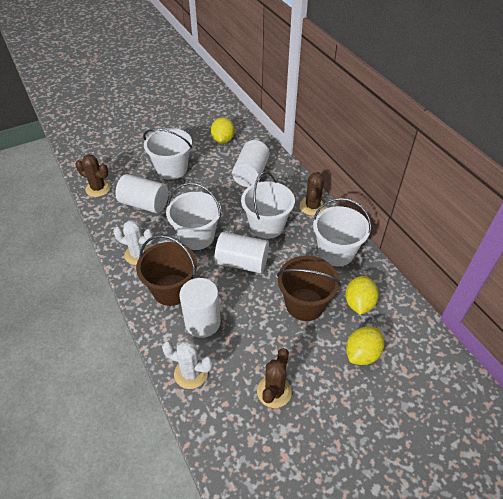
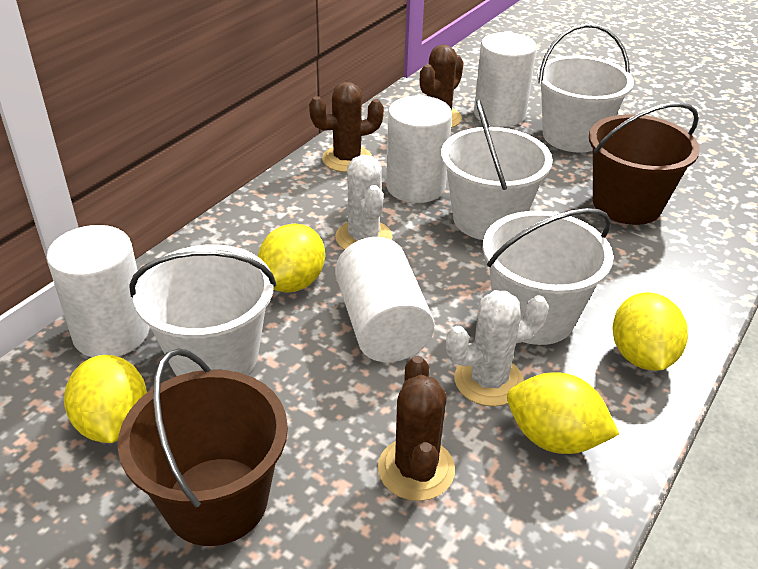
yellow lemon: [211,117,235,144] [345,276,379,315] [346,326,384,365] = 3 -> [64,355,147,443] [258,224,325,292] [507,372,619,454] [613,292,688,371] = 4

